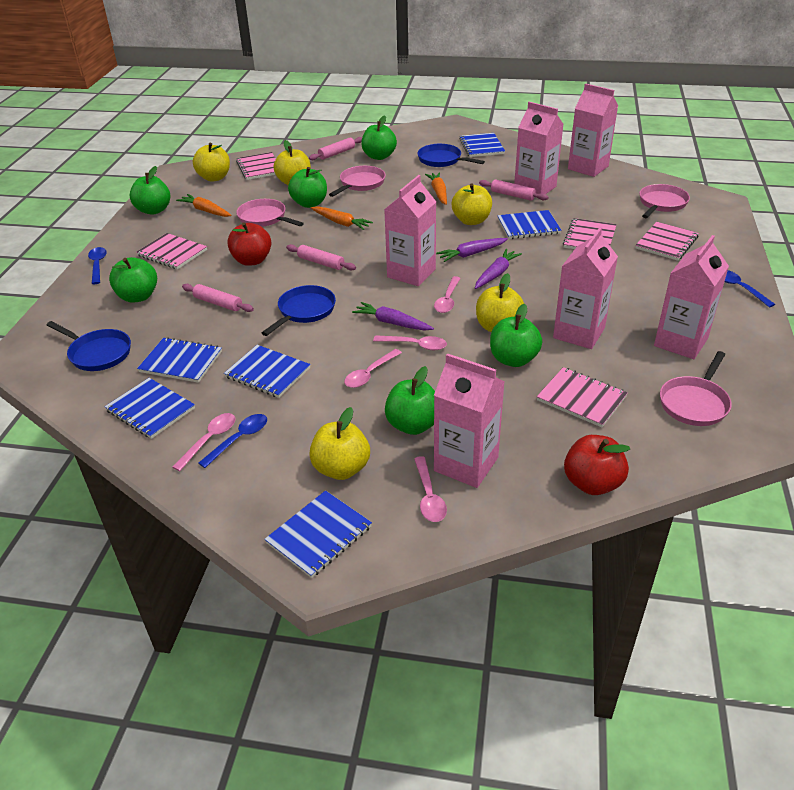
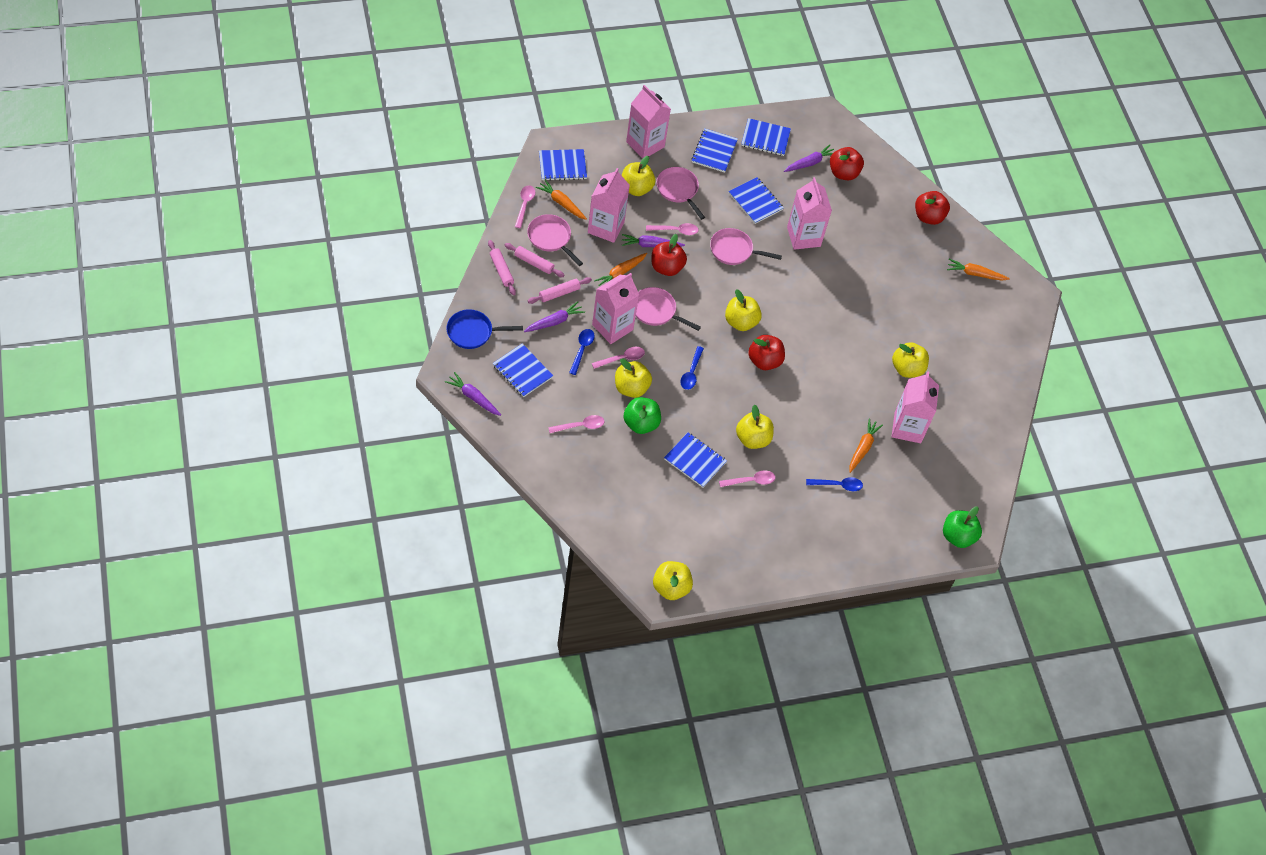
blue pan: [47,321,131,371] [262,285,336,336] [417,144,485,167] = 3 -> [446,309,523,349] = 1
green apple: [109,257,157,303] [130,166,170,215] [288,167,327,208] [361,115,397,160] [385,366,435,435] [490,304,542,367] = 6 -> [623,397,661,434] [943,506,982,548] = 2
orange carrot: [176,194,232,217] [311,206,373,230] [425,172,447,205] = 3 -> [536,180,587,220] [594,253,647,286] [849,418,883,473] [947,259,1010,281] = 4
pink carton: [384,175,436,286] [434,353,504,488] [514,102,564,194] [553,227,618,349] [568,84,618,177] [654,235,729,359] = 6 -> [588,168,630,243] [592,273,639,344] [626,85,671,159] [787,177,832,250] [892,371,939,443] = 5
pink notebook: [136,233,207,270] [236,152,276,180] [537,367,627,427] [563,218,617,249] [635,222,699,261] = 5 -> none = 0
pink rolling pin: [182,284,254,312] [286,244,356,271] [309,137,362,160] [479,180,549,201] = 4 -> [488,240,516,295] [505,243,565,277] [528,277,592,304] = 3
purple carrot: [352,302,434,331] [436,238,508,262] [475,249,522,289] = 3 -> [445,372,501,416] [524,301,585,332] [622,234,685,247] [784,145,834,172] = 4
red apple: [227,222,271,266] [564,435,630,495] = 2 -> [651,234,687,276] [748,335,785,370] [830,147,864,180] [915,191,950,225] = 4
yellow apple: [193,143,230,182] [273,140,311,185] [309,407,370,480] [452,184,492,225] [476,273,524,332] = 5 -> [615,358,652,398] [621,156,655,196] [653,561,693,600] [725,289,762,331] [736,405,774,449] [892,342,929,378] = 6

